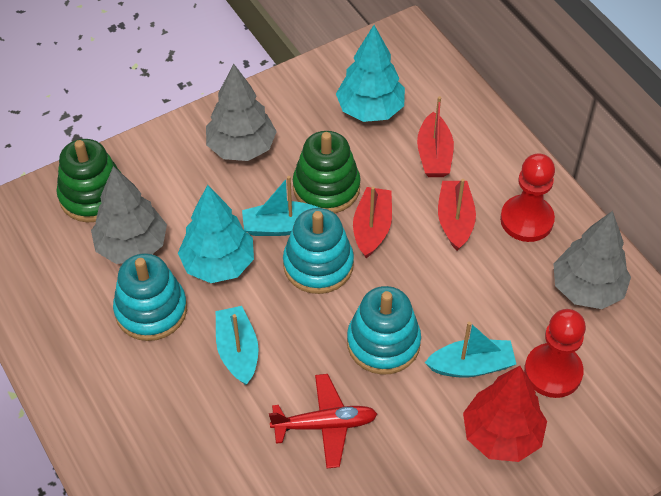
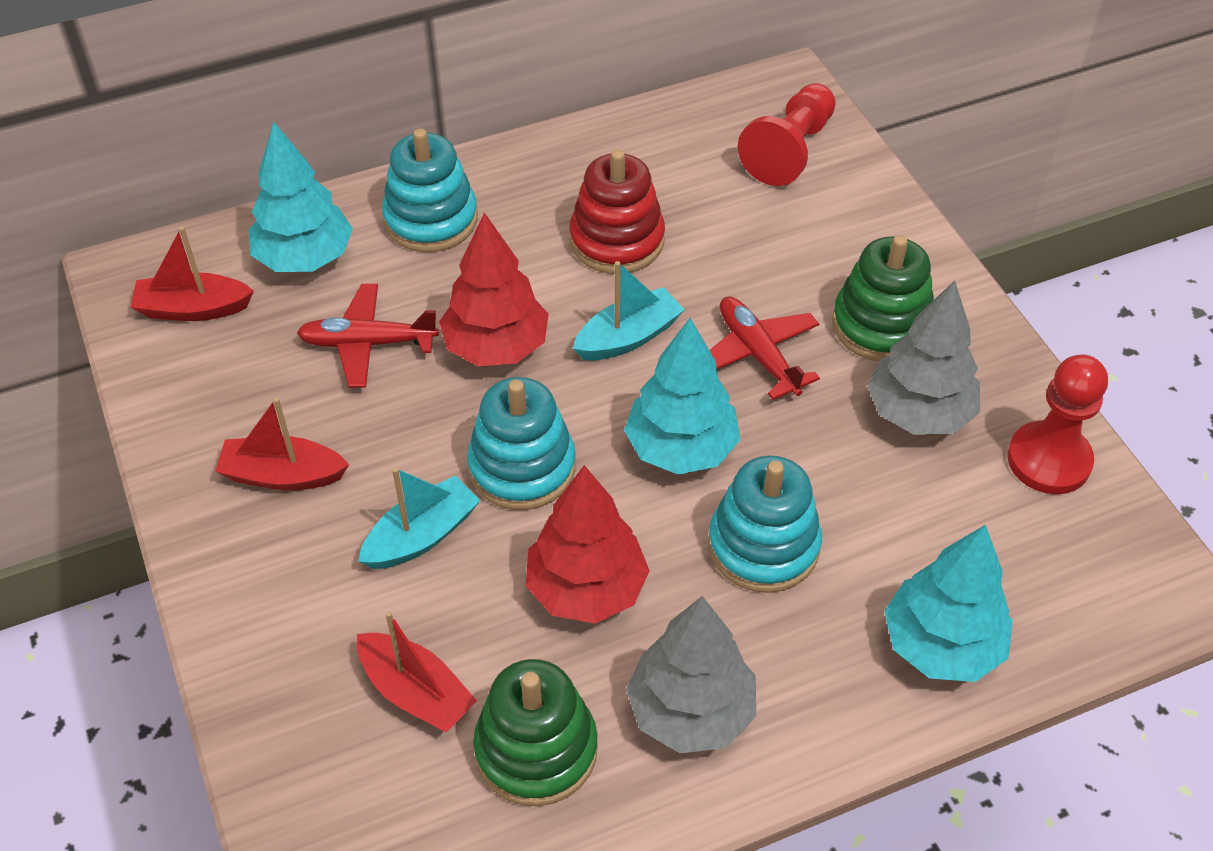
grey tree: [91,166,167,264] [206,64,277,161] [553,211,631,309] = 3 -> [626,596,756,753] [867,281,980,435] = 2
red plane: [269,374,377,468] = 1 -> [297,284,439,387] [709,297,820,400] = 2
red stacking toy: none = 0 -> [570,149,665,274] = 1
red tree: [463,366,547,462] = 1 -> [439,212,549,366] [525,465,650,624] = 2
turquoise boat: [216,306,259,385] [242,176,319,236] [425,322,516,378] = 3 -> [358,467,480,569] [573,261,685,360] = 2
turquoise tree: [178,185,254,283] [336,25,405,122] = 2 -> [249,121,353,272] [624,318,740,475] [884,525,1013,682] = 3

